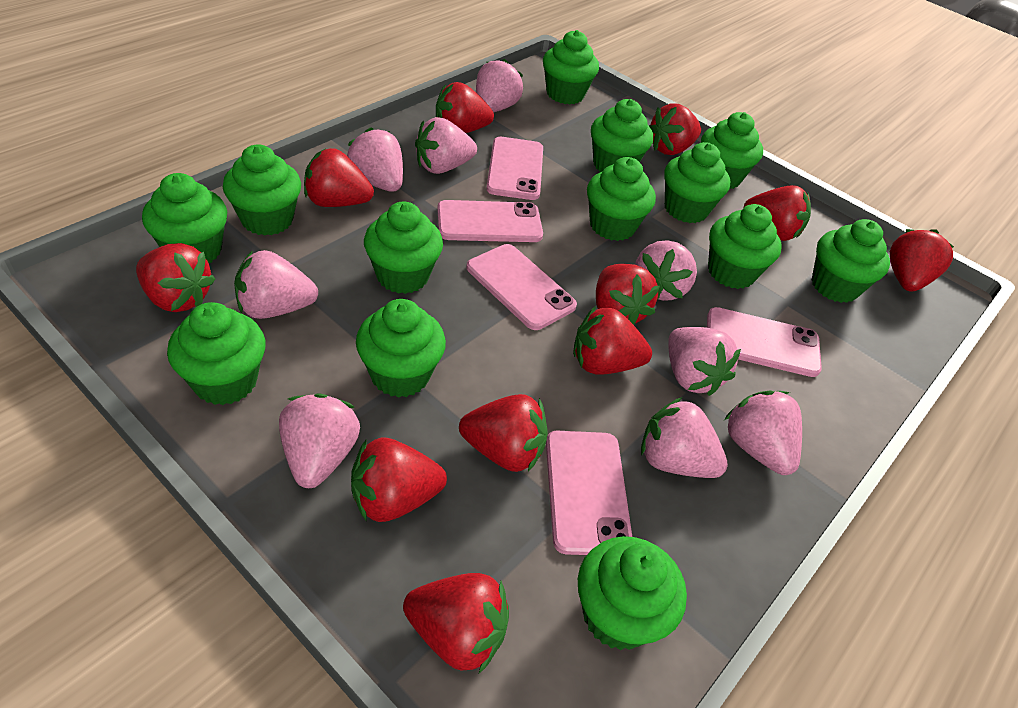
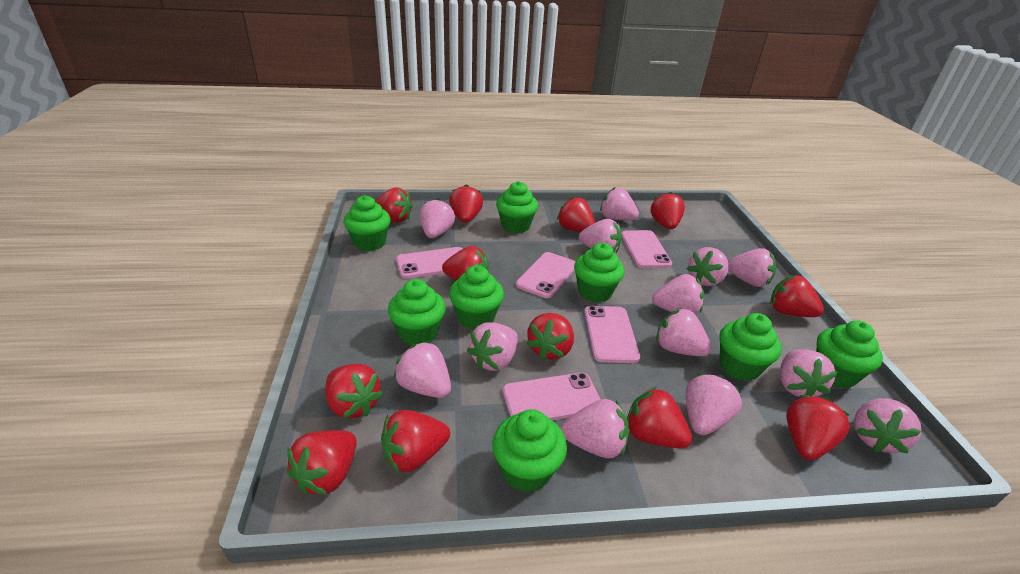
green cupcake: [142,173,227,263] [167,302,266,405] [223,144,301,236] [356,299,446,398] [364,202,443,294] [543,30,599,104] [578,536,687,650] [587,157,656,241] [591,99,653,172] [664,142,730,223] [701,112,763,190] [708,204,782,289] [812,219,890,303] = 13 -> [344,195,391,251] [388,279,446,345] [449,265,504,329] [492,409,567,492] [496,181,538,233] [574,243,625,303] [720,313,782,381] [816,320,883,388] = 8
pink strawberry: [234,250,318,319] [279,393,360,488] [347,127,403,192] [415,117,477,174] [476,59,523,112] [635,240,697,301] [641,397,728,478] [668,327,741,396] [724,390,802,475] = 9 -> [394,341,451,398] [420,198,455,238] [467,322,518,371] [561,399,629,458] [579,219,622,253] [600,187,639,220] [652,274,704,314] [656,308,712,357] [686,373,742,435] [687,247,729,286] [728,248,776,287] [780,349,837,397] [854,398,922,453] = 13
red strawberry: [136,243,215,312] [304,148,374,207] [351,438,447,522] [403,573,509,673] [436,82,494,133] [459,394,548,472] [573,306,652,375] [596,264,660,325] [649,103,701,155] [744,185,811,241] [890,229,954,292] = 11 -> [287,430,357,495] [325,364,383,418] [375,188,413,222] [381,410,450,472] [442,246,489,280] [449,184,483,223] [527,313,574,360] [557,196,595,232] [627,387,692,449] [650,192,685,229] [770,275,824,317] [786,395,850,460] = 12

